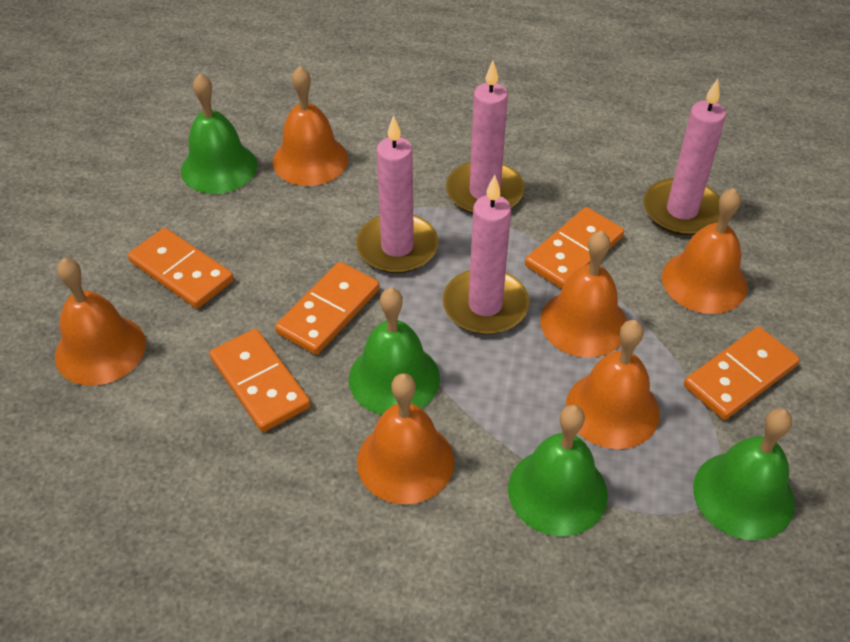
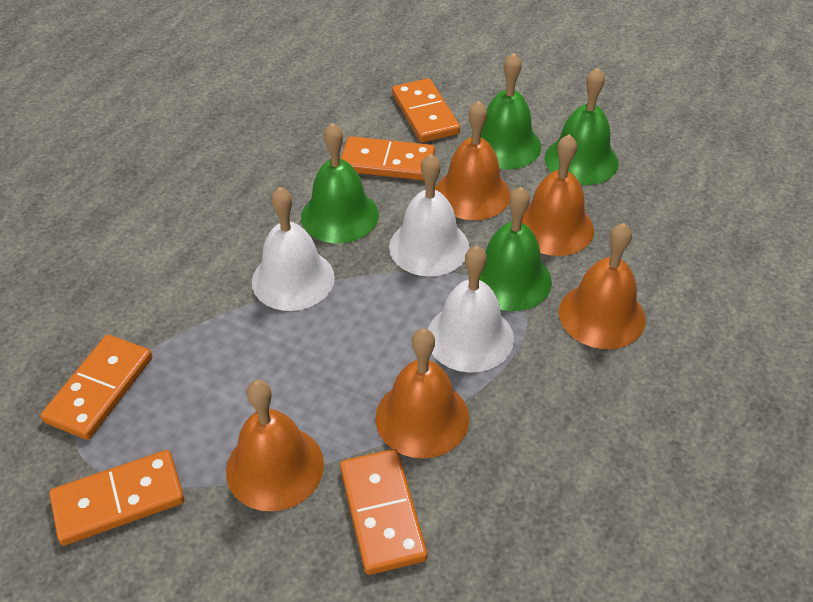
orange bell: [55,258,146,386] [273,66,348,186] [357,373,454,504] [540,230,627,358] [566,320,660,449] [662,188,748,314] = 6 -> [226,380,324,511] [375,328,469,458] [435,101,511,220] [522,134,594,256] [559,223,646,349] = 5
pink candle: [356,115,438,273] [442,175,529,335] [446,61,524,214] [643,79,726,235] = 4 -> none = 0
white bell: none = 0 -> [252,187,335,311] [389,154,469,277] [428,246,514,373] = 3

